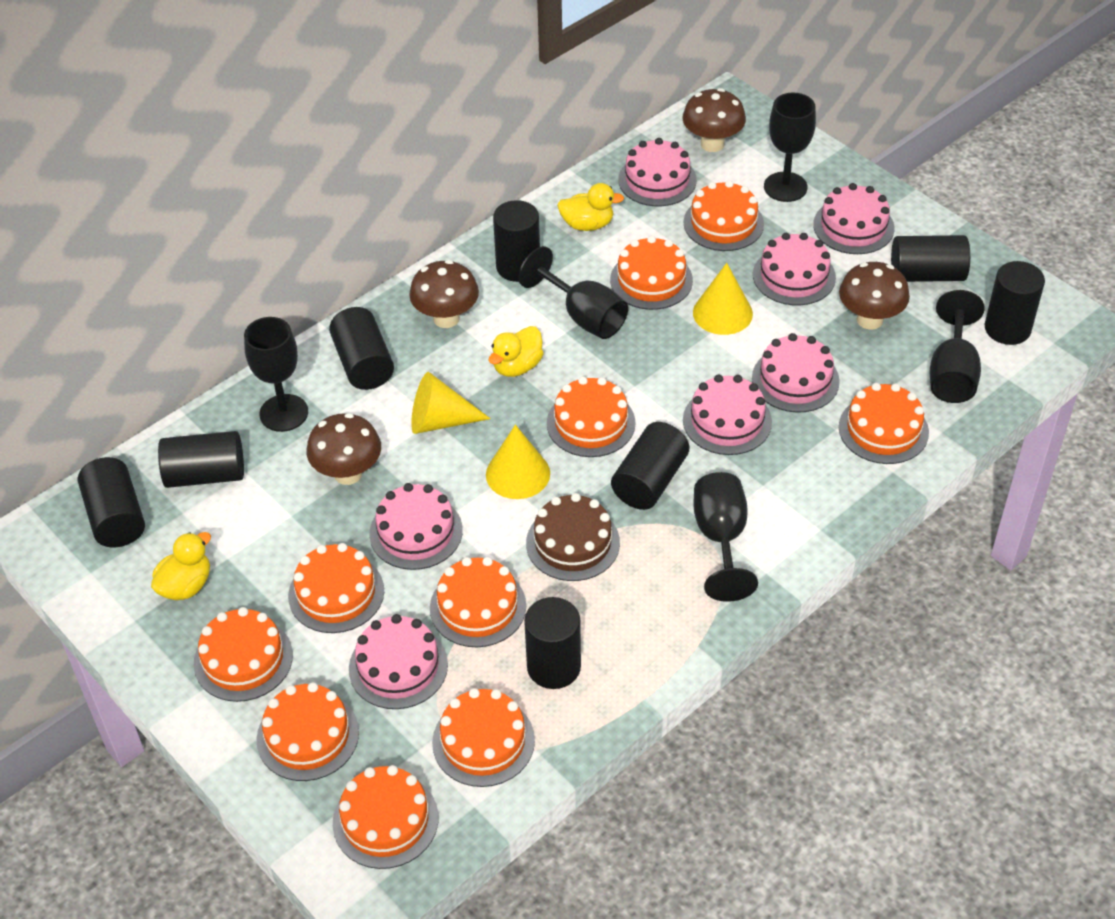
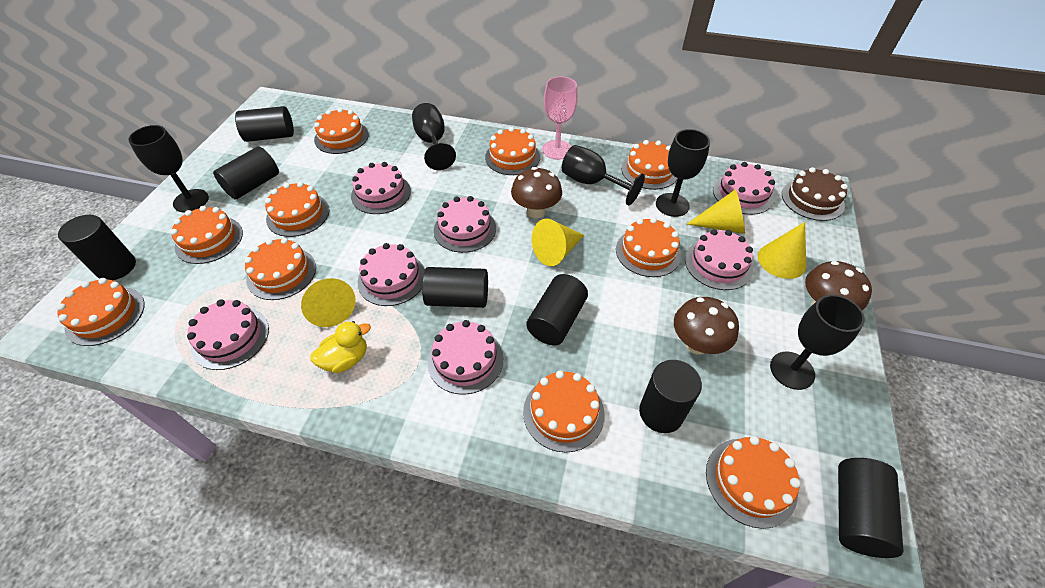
black cylinder: [78,457,145,547] [158,431,244,488] [329,307,394,390] [493,200,540,282] [524,597,581,689] [611,422,689,510] [891,235,970,282] [985,261,1045,345] = 8 -> [58,215,136,280] [213,146,279,199] [235,106,294,142] [422,267,488,308] [526,274,588,345] [639,360,702,433] [838,458,903,558] = 7
brown mushroom: [306,413,381,485] [409,260,479,328] [682,88,746,152] [839,262,910,330] = 4 -> [511,167,562,218] [674,297,739,355] [805,261,872,310] = 3
pink goblet: none = 0 -> [542,76,578,160] = 1
yellow cone: [411,372,491,434] [486,425,550,499] [693,263,753,335] = 3 -> [301,278,356,327] [532,219,584,266] [686,189,745,234] [758,222,806,279] = 4
yellow duck: [151,532,211,600] [489,326,544,377] [557,183,624,231] = 3 -> [311,321,371,373] = 1

